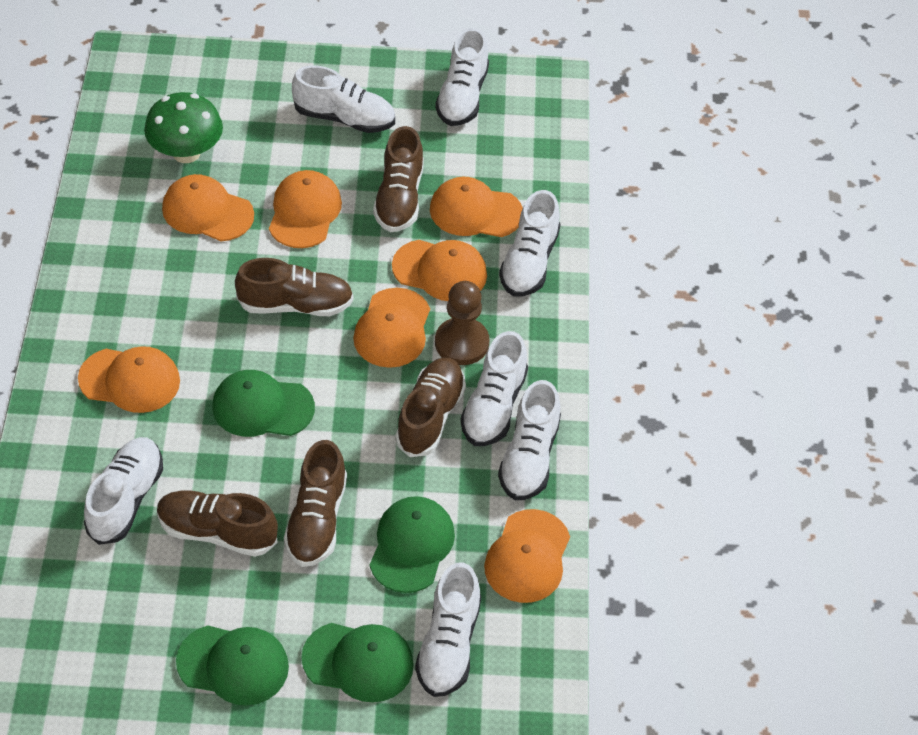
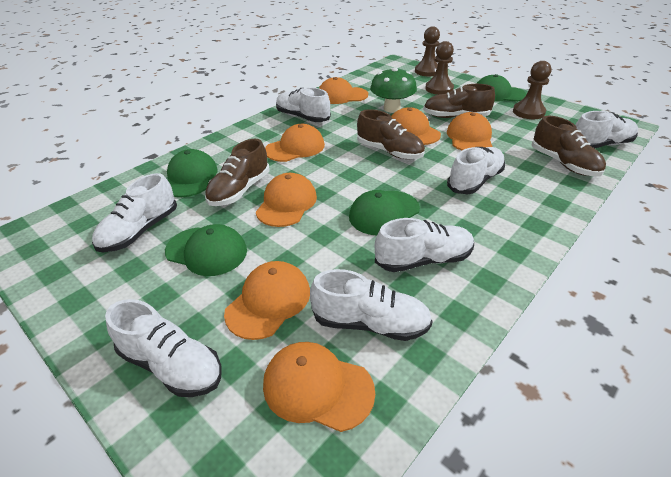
brown pawn: [435,281,489,365] = 1 -> [415,26,440,76] [425,41,454,95] [513,61,551,119] = 3
brown shoe: [157,490,278,557] [235,258,354,316] [284,440,347,567] [373,126,424,232] [395,357,466,457] = 5 -> [205,139,270,206] [357,109,425,159] [423,84,495,118] [532,116,606,176] = 4

